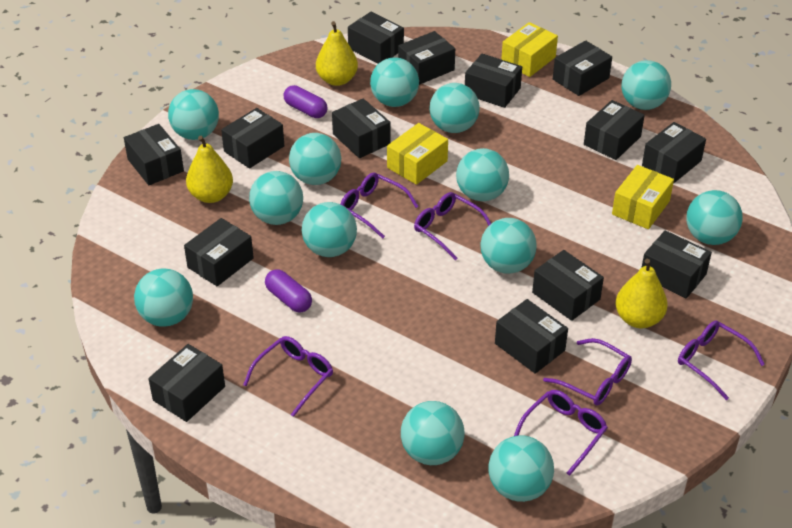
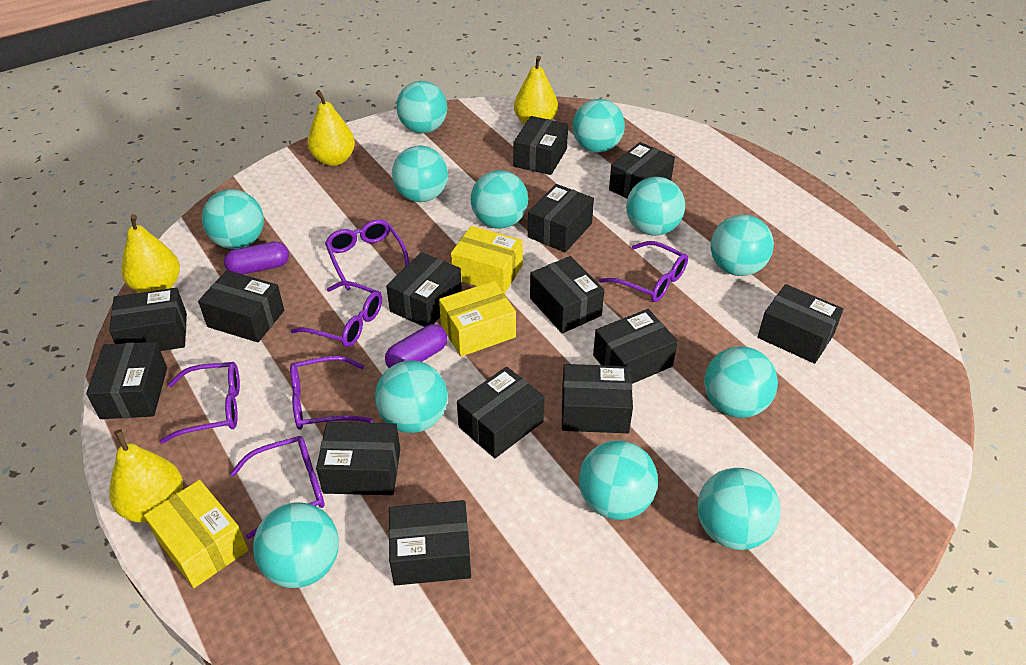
turquoise ball: [134,269,193,327] [168,89,219,140] [249,171,303,225] [289,133,341,185] [302,202,357,257] [370,58,419,107] [401,401,465,465] [430,83,480,133] [456,148,509,201] [480,218,537,274] [488,435,554,502] [622,60,671,110] [686,190,743,245] = 13 -> [202,189,264,249] [253,502,339,588] [375,361,448,433] [392,146,448,202] [396,81,447,133] [471,170,528,229] [572,99,625,152] [579,440,658,520] [626,177,685,236] [697,468,781,550] [704,346,778,418] [711,215,774,276] = 12
yellow pear: [186,136,233,203] [316,21,358,86] [616,259,668,328] = 3 -> [109,429,183,523] [121,214,180,293] [307,90,355,166] [514,56,558,125] = 4

